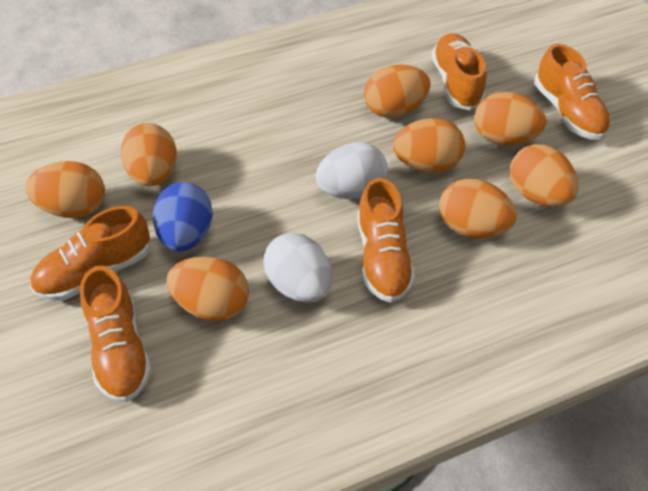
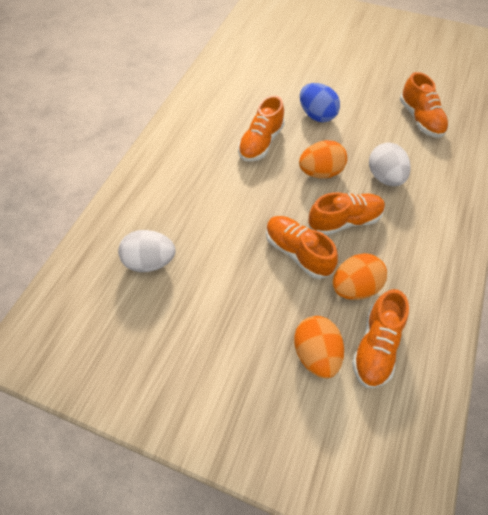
orange egg: [25,161,105,218] [121,123,177,186] [167,257,249,321] [364,65,430,118] [393,118,465,173] [439,179,517,238] [474,92,546,145] [510,144,578,207] = 8 -> [294,316,344,378] [299,140,347,179] [333,253,387,300] = 3

